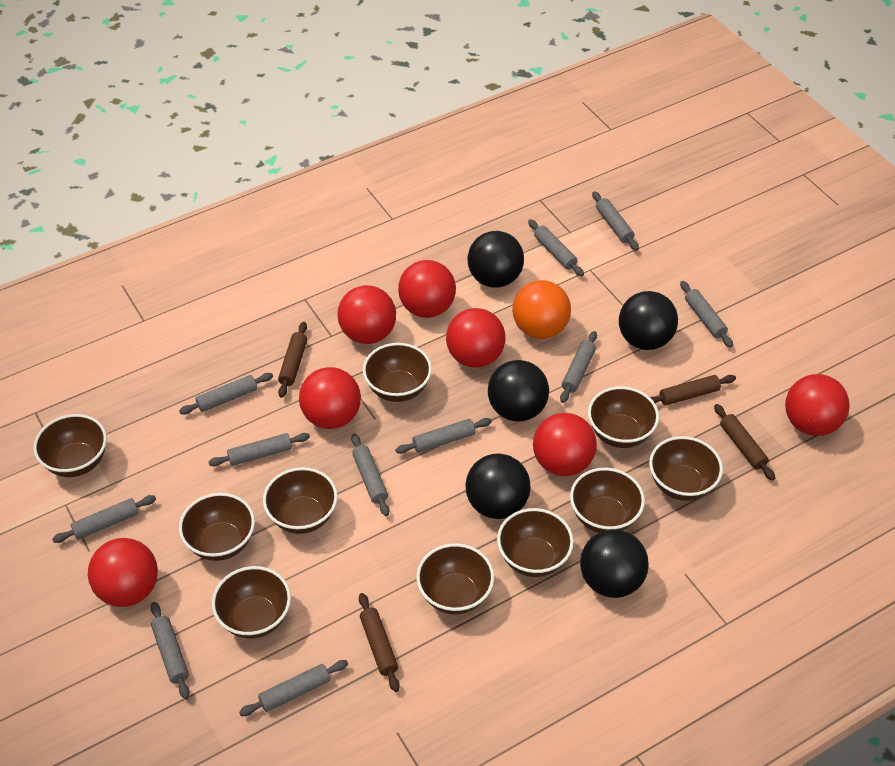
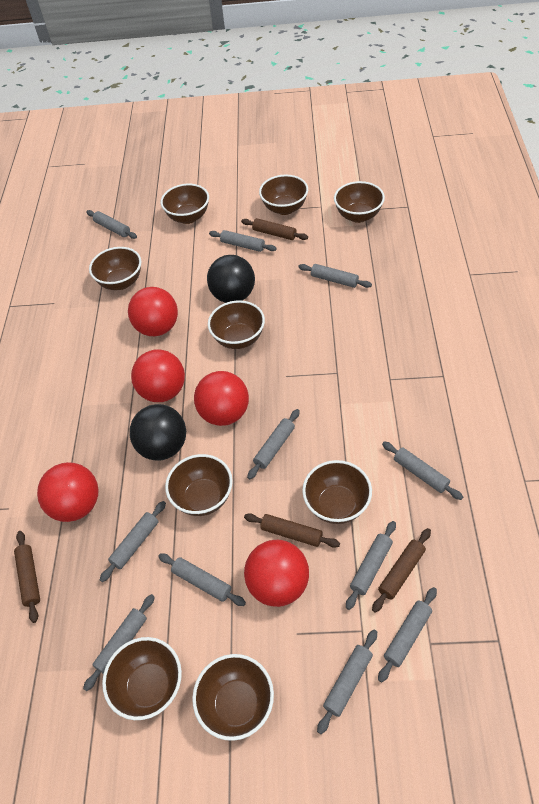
black ball: [466,454,531,519] [468,231,524,288] [488,360,549,422] [580,529,649,598] [619,291,678,350] = 5 -> [129,404,186,461] [207,255,255,303] = 2
brown bowl: [34,414,107,477] [179,493,255,561] [212,566,291,639] [263,467,338,534] [363,343,432,402] [416,543,494,615] [497,508,574,577] [570,468,645,533] [588,386,659,448] [649,436,723,501] = 10 -> [89,247,141,290] [102,637,182,720] [160,184,209,224] [165,454,233,516] [192,654,274,741] [208,300,265,349] [259,174,308,215] [302,460,372,524] [334,181,385,223] = 9
orange ball: [512,280,571,339] = 1 -> none = 0
red ball: [88,538,158,607] [299,367,361,429] [338,285,396,344] [398,260,456,318] [446,308,506,368] [533,413,597,476] [785,374,850,436] = 7 -> [37,462,99,522] [128,287,178,336] [131,350,185,402] [194,371,249,426] [244,540,309,607] = 5

